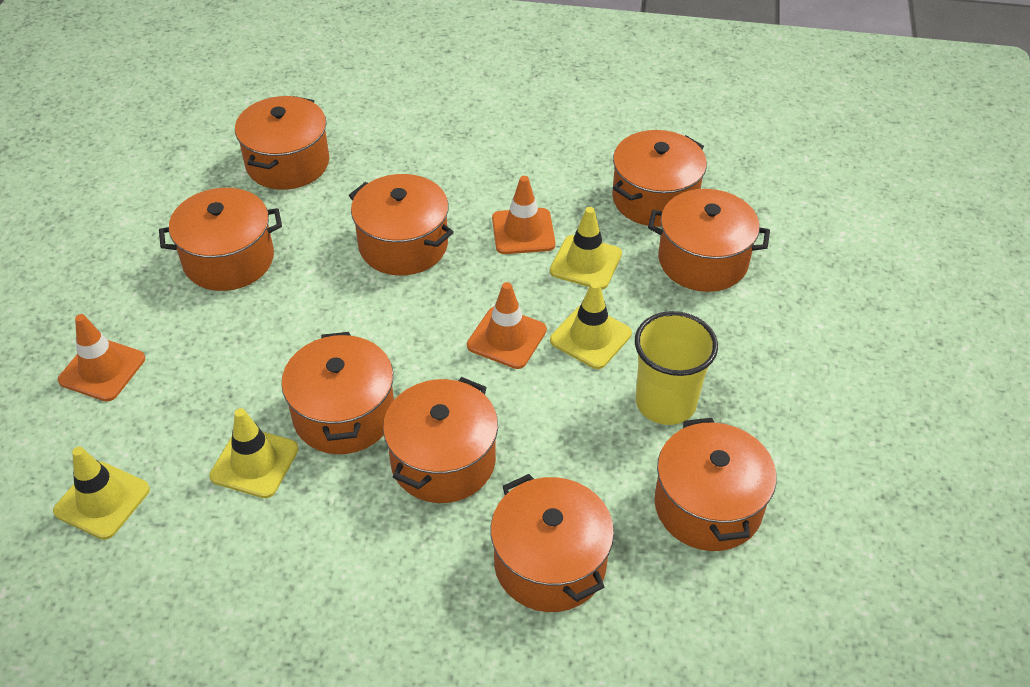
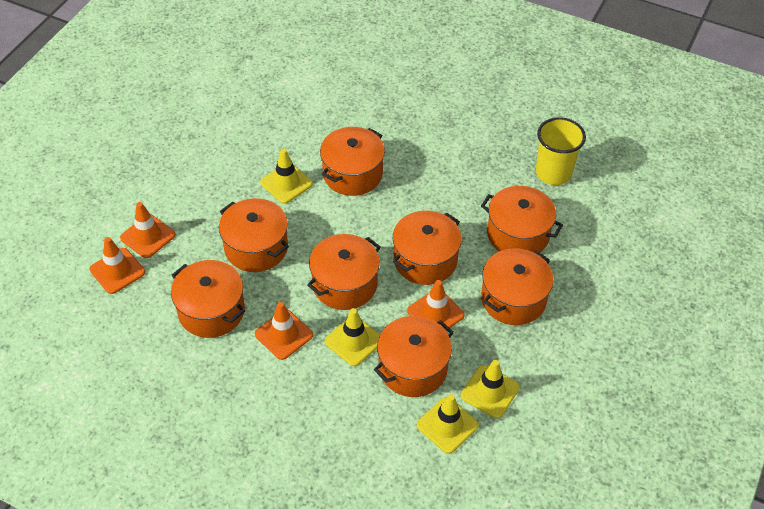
orange pot: [159,188,282,291] [235,96,329,190] [281,332,394,454] [349,174,454,276] [383,377,498,503] [491,474,614,612] [612,130,707,227] [648,189,770,292] [654,418,776,551] = 9 -> [171,260,245,338] [219,198,289,272] [307,234,381,310] [320,127,385,196] [374,316,454,397] [393,210,462,285] [481,186,563,253] [481,248,554,325] = 8
orange traffic cone: [58,314,145,402] [467,282,547,369] [492,176,556,254] = 3 -> [89,237,145,294] [120,202,176,258] [255,302,313,360] [407,280,465,331] = 4

